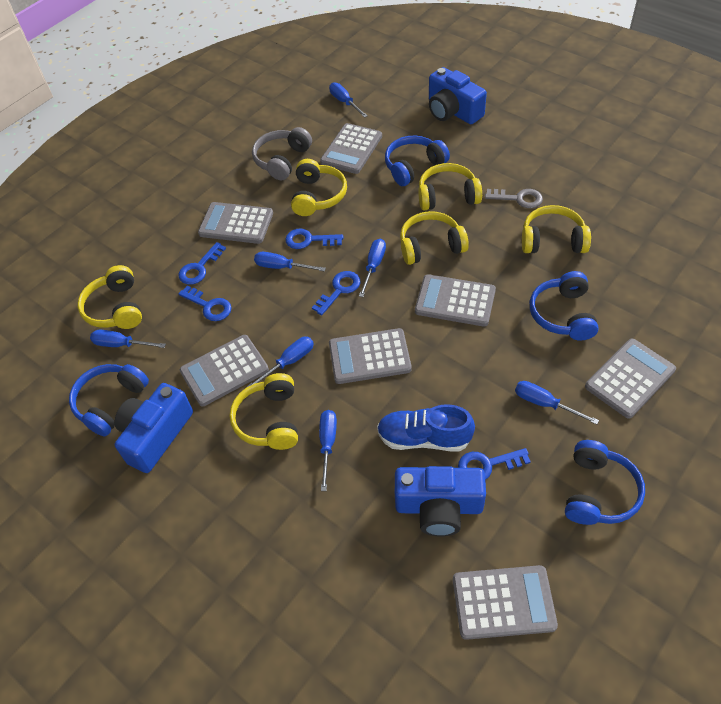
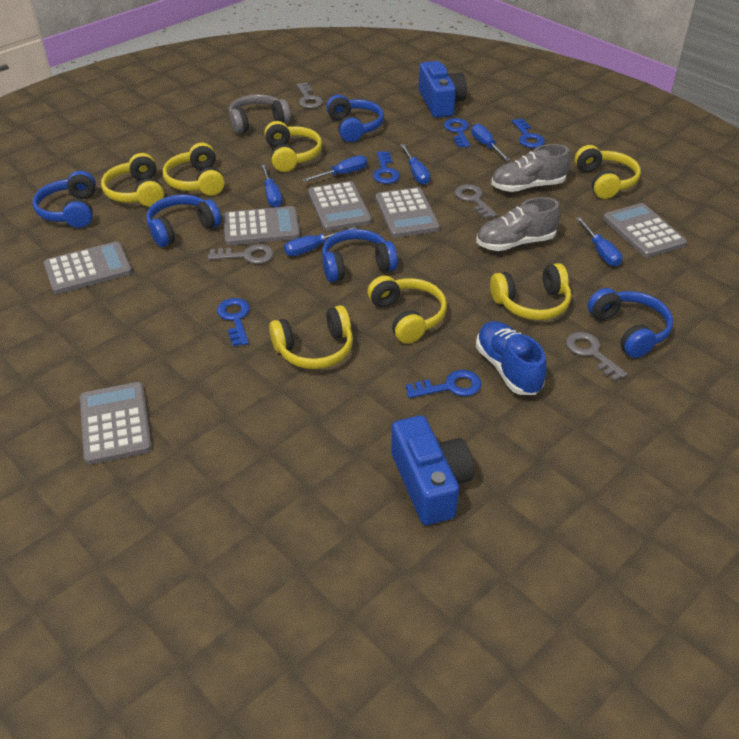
blue camera: [114,383,193,473] [395,466,486,537] [429,67,487,124] = 3 -> [391,415,474,525] [419,61,467,118] = 2
blue headphones: [69,364,149,436] [385,136,450,186] [530,271,599,341] [565,440,645,525] = 4 -> [33,171,96,228] [146,195,221,247] [322,229,398,282] [326,95,384,142] [588,288,673,358] = 5
blue screwdriver: [90,330,166,348] [247,337,314,387] [254,252,326,272] [319,410,337,491] [329,82,367,118] [359,239,386,297] [515,381,599,425] = 7 -> [261,164,282,207] [284,226,357,256] [302,155,367,182] [400,144,430,185] [471,124,510,161] [576,217,622,266] = 6
grey calculator: [180,335,269,406] [198,202,273,244] [320,123,382,174] [329,328,412,384] [415,274,496,327] [453,565,558,640] [585,339,676,419] = 7 -> [44,241,132,294] [80,382,152,465] [223,206,300,245] [308,181,372,231] [376,187,440,238] [603,203,687,258] = 6
grey key: [485,189,543,208] = 1 -> [208,244,274,264] [297,83,323,109] [455,184,497,219] [566,332,628,381] = 4
grey shoe: none = 0 -> [476,197,561,251] [491,144,571,192] = 2
yellow headphones: [77,265,142,329] [229,373,298,450] [291,159,347,216] [400,211,469,265] [418,163,482,210] [522,205,591,253] = 6 -> [101,153,164,207] [163,143,225,196] [264,121,322,172] [269,305,353,369] [368,276,447,344] [490,263,571,320] [575,145,641,199] = 7

